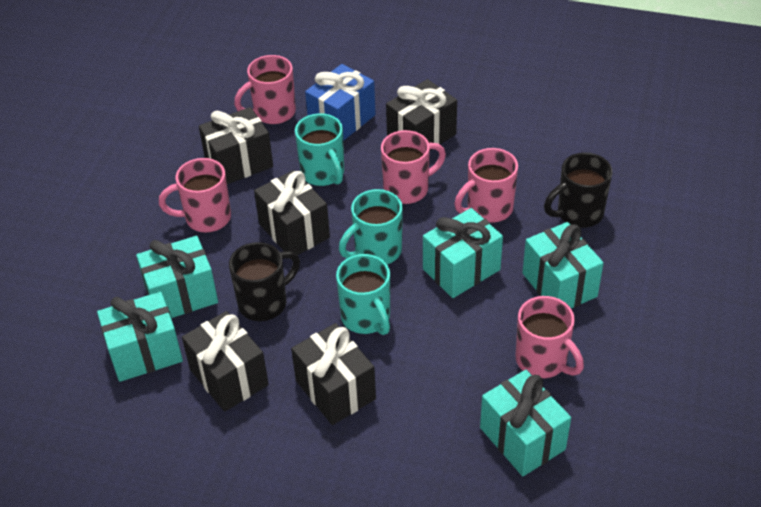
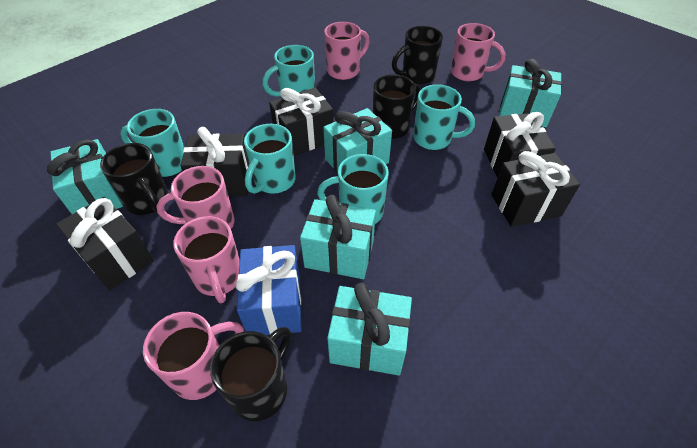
black mug: [229,242,300,321] [544,152,612,228] = 2 -> [100,143,168,215] [210,327,291,421] [373,75,421,139] [392,26,443,85] = 4
turquoise mug: [295,113,344,186] [336,254,390,335] [339,189,403,264] = 3 -> [120,109,185,177] [244,124,296,194] [262,45,315,98] [317,154,389,224] [413,84,475,150] = 5

